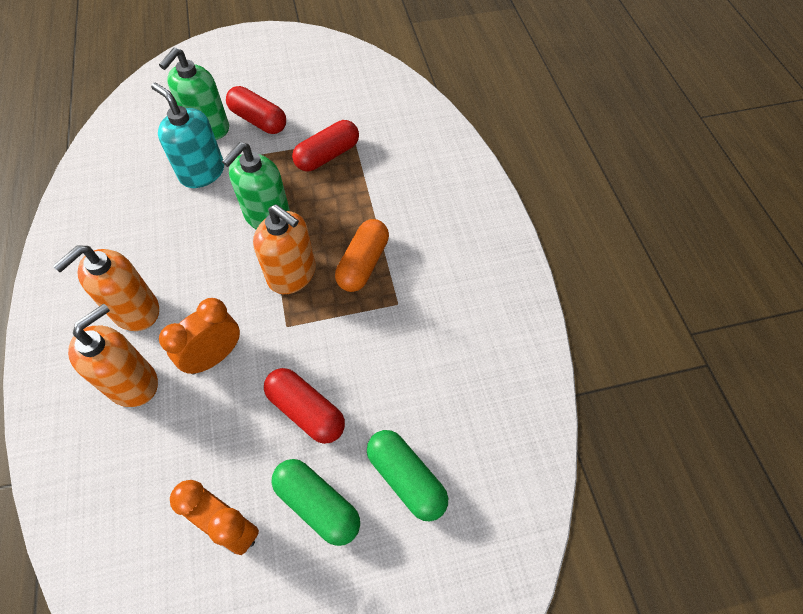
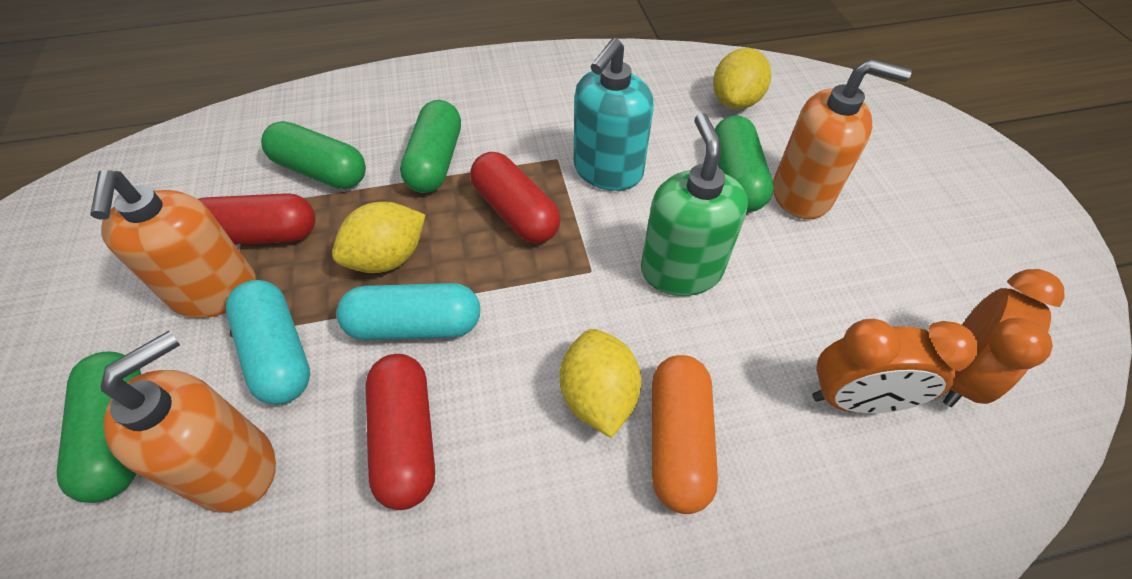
green capsule: [272,459,360,546] [367,430,448,521] = 2 -> [57,351,141,503] [261,121,366,189] [400,100,461,193] [715,115,774,212] = 4
green soap dispenser: [159,48,229,140] [222,142,290,229] = 2 -> [641,113,748,296] = 1
turquoise capsule: none = 0 -> [226,280,310,405] [336,283,480,340] = 2
yellow lemon: none = 0 -> [332,202,425,273] [560,329,641,438] [713,48,771,110] = 3

